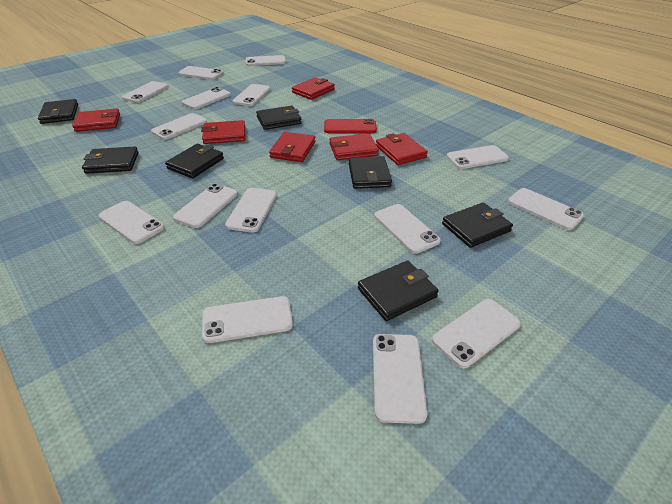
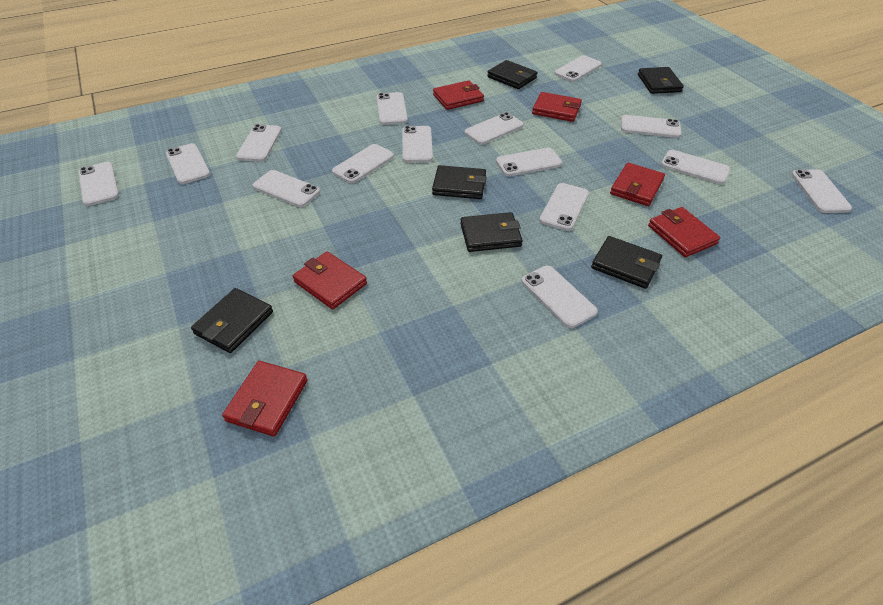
black wallet: [38,99,78,124] [82,147,139,174] [165,144,224,178] [256,106,302,130] [349,156,392,189] [358,260,438,321] [442,202,513,248] = 7 -> [191,288,273,353] [432,165,487,199] [460,212,523,252] [487,60,538,89] [591,236,662,289] [638,67,684,94] = 6
red phone: [324,119,377,133] = 1 -> none = 0

